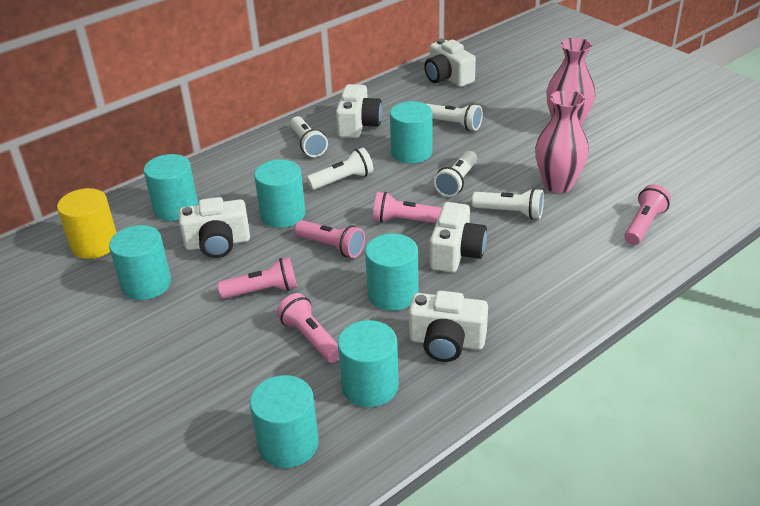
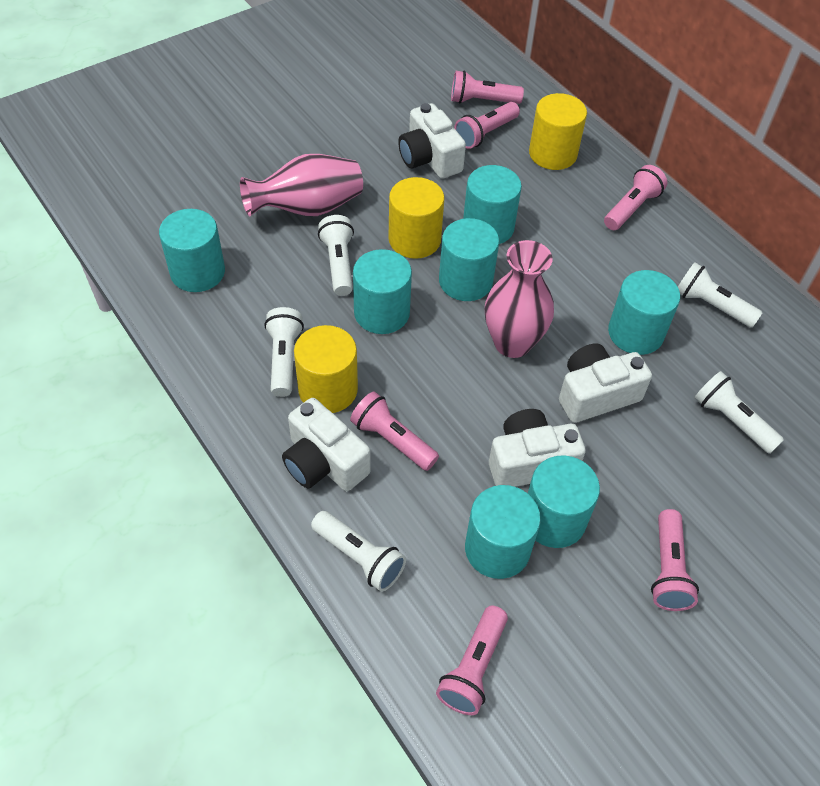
pink flashlight: [218,257,297,299] [277,293,339,363] [294,220,365,258] [373,192,442,223] [624,185,671,245] = 5 -> [350,391,439,471] [436,606,508,715] [451,70,524,104] [454,102,520,149] [604,165,667,230] [651,509,699,611] = 6
white camera: [179,197,250,258] [336,84,382,138] [409,291,488,362] [424,39,476,87] [430,202,487,273] = 5 -> [282,398,371,491] [398,103,466,179] [489,409,586,487] [559,343,652,423] = 4
yellow cylinder: [57,188,117,259] = 1 -> [294,325,358,413] [388,177,445,259] [529,93,587,170] = 3

